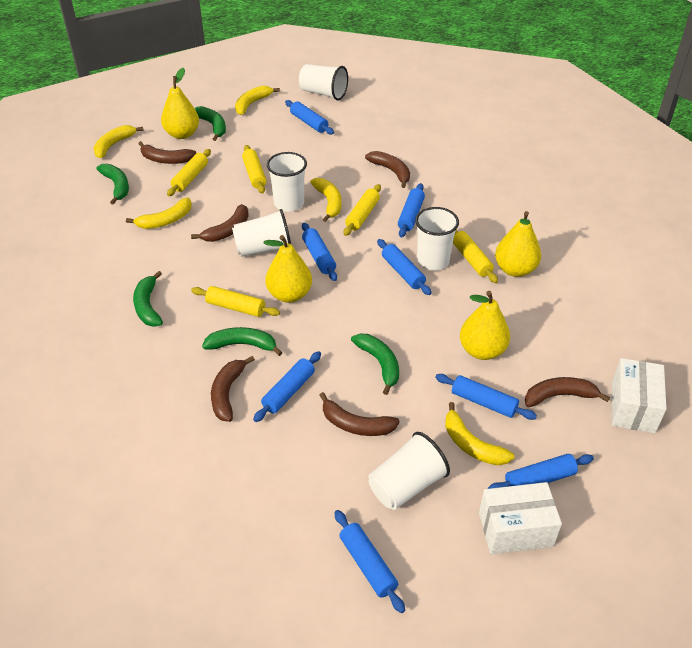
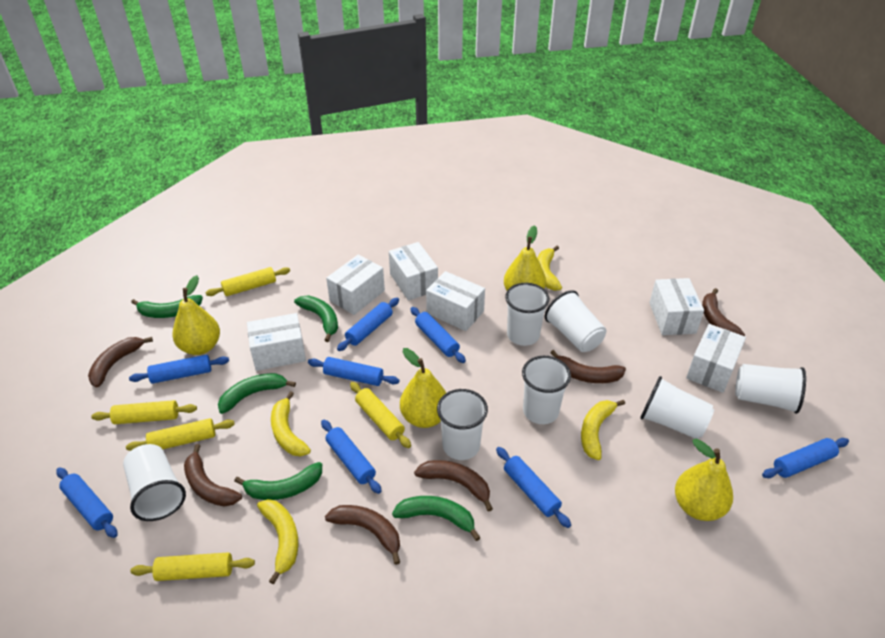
white box: [479,482,562,554] [612,358,667,433] = 2 -> [247,313,306,371] [326,255,385,315] [389,242,438,300] [426,271,485,331] [649,278,704,335] [686,324,746,393] = 6
white cup: [232,209,291,257] [267,152,307,212] [299,64,348,100] [369,432,450,510] [415,207,459,271] = 5 -> [123,444,186,521] [437,389,488,460] [505,283,549,346] [522,356,571,424] [545,290,606,352] [640,376,714,439] [735,364,806,414] = 7
yellow banana: [93,125,144,158] [126,198,192,229] [235,86,280,115] [310,178,342,222] [445,402,515,465] = 5 -> [257,499,299,584] [271,391,311,457] [537,246,562,291] [581,400,625,460] = 4

